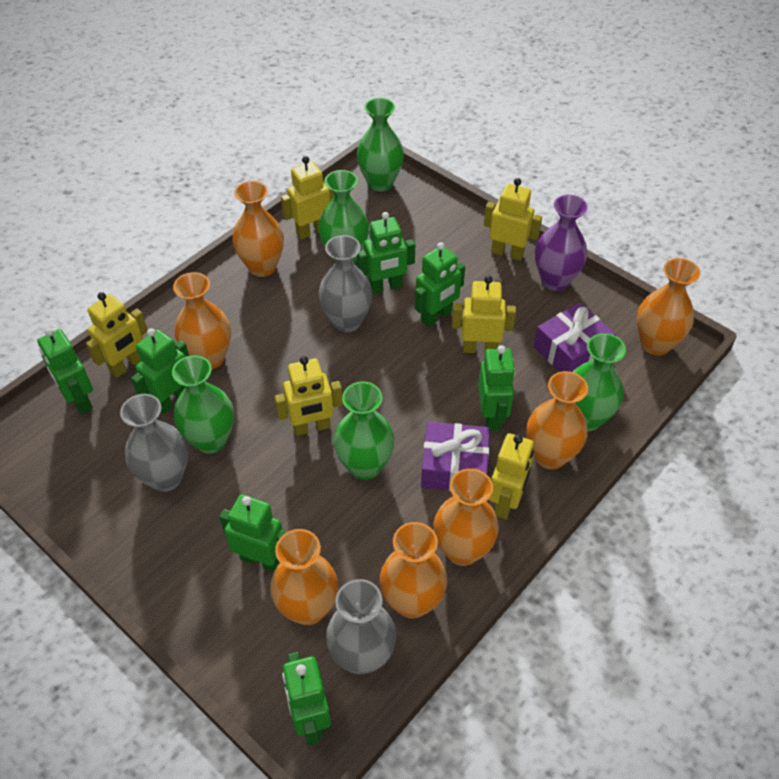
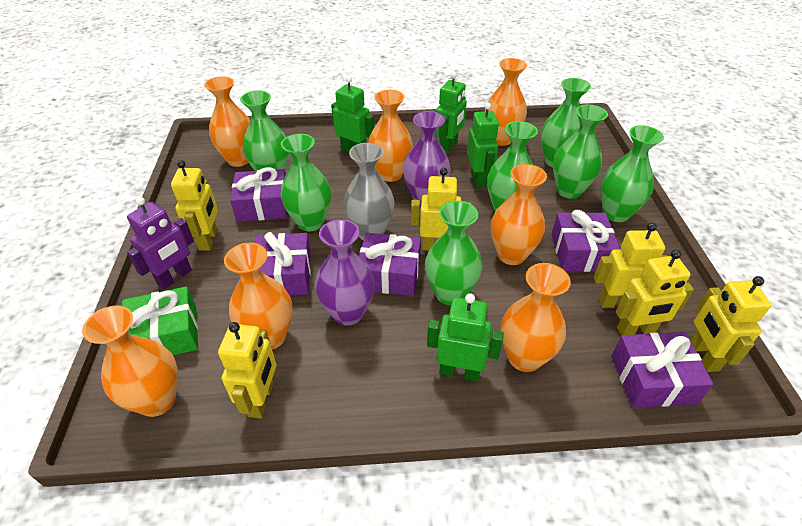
green gift: none = 0 -> [122,286,198,355] = 1
green robot: [37,328,93,414] [131,328,189,414] [219,494,288,572] [282,652,331,746] [357,212,415,294] [415,242,465,327] [478,345,515,431] = 7 -> [331,76,374,152] [427,293,504,381] [436,72,467,154] [467,103,499,188] = 4
green vase: [172,355,234,454] [318,170,369,263] [333,382,395,480] [357,98,404,192] [573,333,626,431] = 5 -> [240,90,289,171] [281,134,331,231] [425,201,482,305] [487,121,538,212] [541,78,591,167] [553,104,608,199] [600,125,664,222] = 7
grey vase: [120,394,188,492] [319,235,372,332] [326,579,396,674] = 3 -> [343,143,395,240] = 1
purple gift: [421,422,490,491] [534,302,616,372] = 2 -> [230,167,287,222] [255,232,311,296] [359,233,421,296] [552,210,621,272] [611,332,713,408] = 5
purple robot: none = 0 -> [127,197,194,289] = 1
purple vase: [535,195,588,291] = 1 -> [315,219,375,326] [403,111,451,205] = 2

